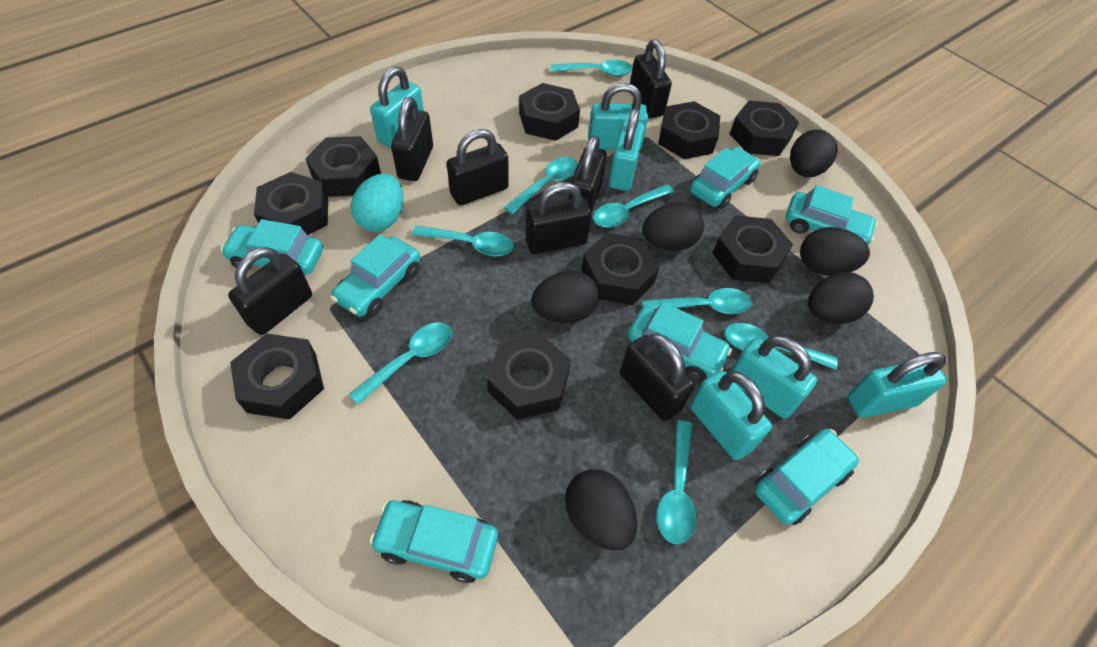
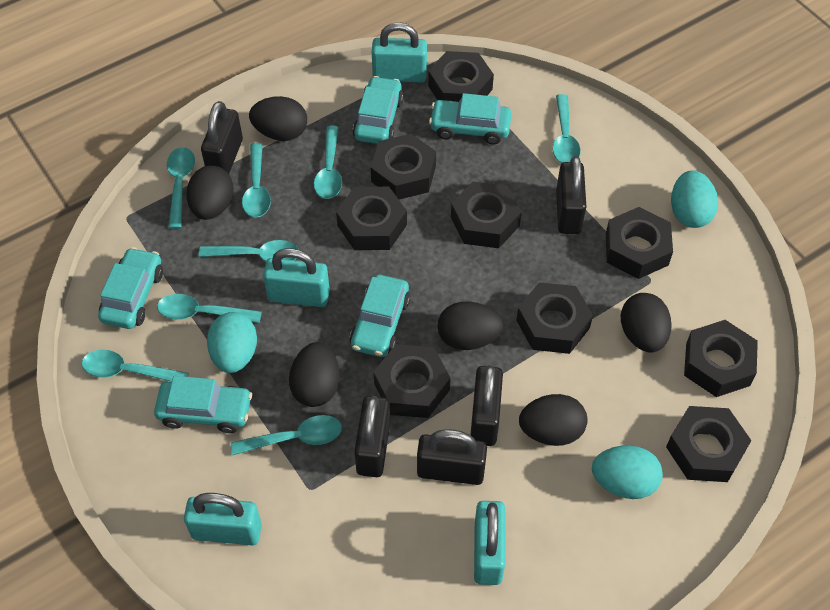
black padlock: [228,247,312,335] [391,97,433,181] [447,129,509,205] [525,182,591,254] [569,135,607,213] [620,333,694,421] [630,39,672,118] = 7 -> [201,101,243,174] [354,396,390,477] [417,429,487,485] [470,365,503,446] [556,156,586,234] = 5
turquoise car: [221,219,323,275] [331,234,420,317] [369,500,498,583] [628,302,732,382] [690,147,761,209] [755,429,859,525] [786,185,878,245] = 7 -> [98,247,163,329] [154,376,252,433] [350,275,410,357] [353,76,404,144] [429,93,512,144] = 5
turquoise egg: [351,174,403,232] = 1 -> [207,312,257,373] [592,445,663,499] [671,170,718,228] = 3
turquoise padlock: [370,66,424,148] [588,83,648,150] [609,108,644,191] [690,370,772,460] [731,336,817,419] [848,352,947,418] = 6 -> [184,493,262,545] [263,248,330,307] [372,22,427,82] [474,501,506,585] = 4

